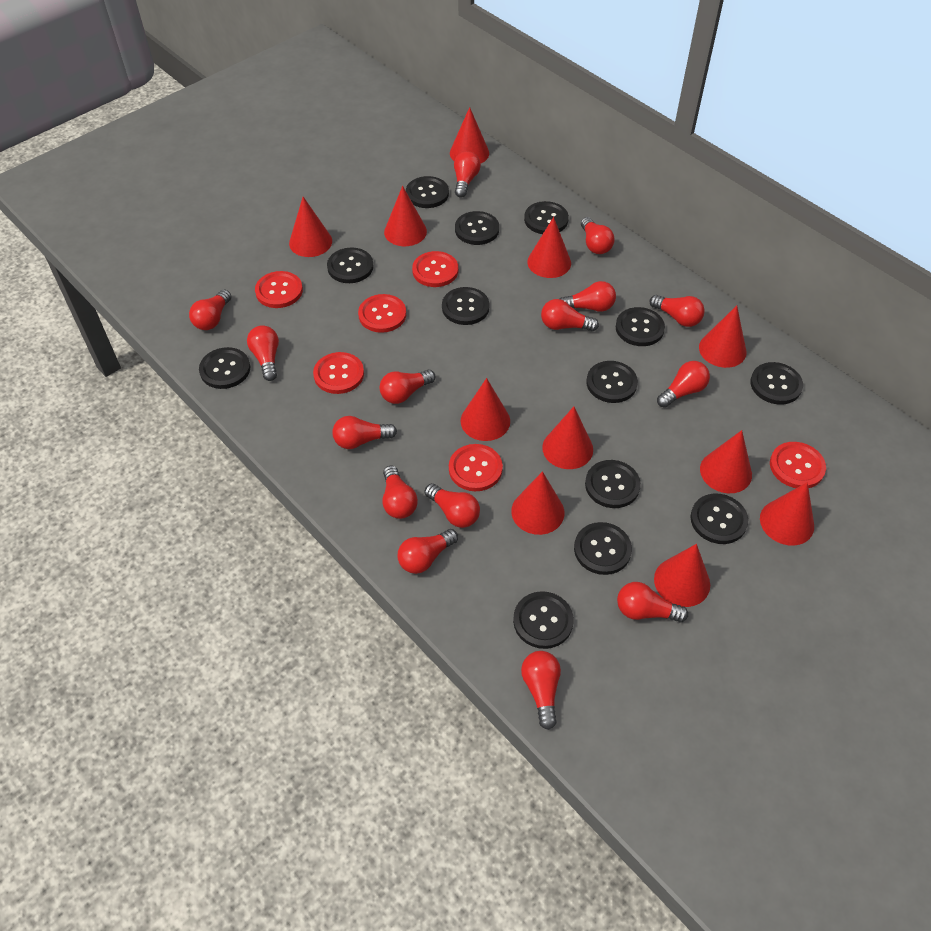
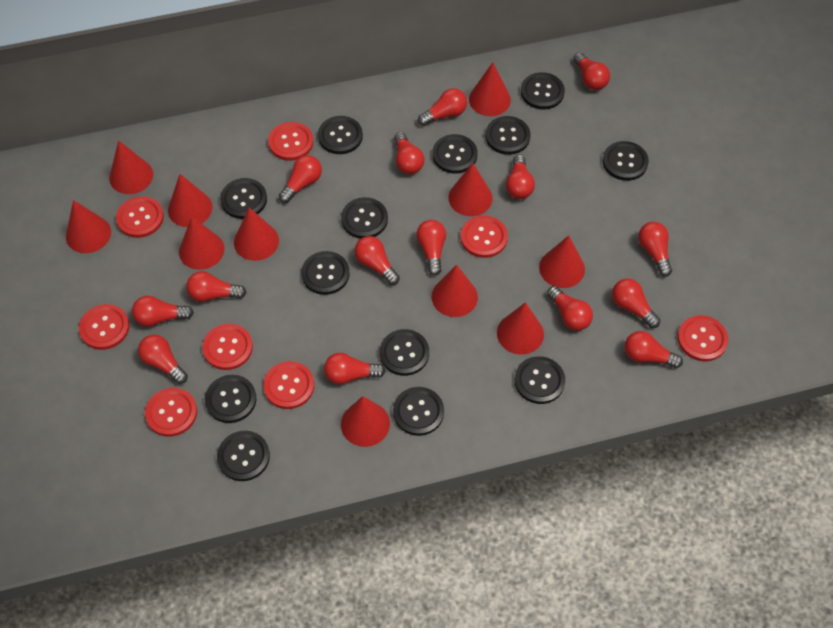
red button: [255,271,303,308] [313,352,364,394] [358,294,406,333] [412,251,458,287] [449,444,503,491] [770,442,826,488] = 6 -> [79,304,130,350] [116,196,164,238] [145,388,197,437] [202,324,253,370] [263,361,314,409] [268,122,313,161] [461,215,508,258] [678,315,728,362] = 8

